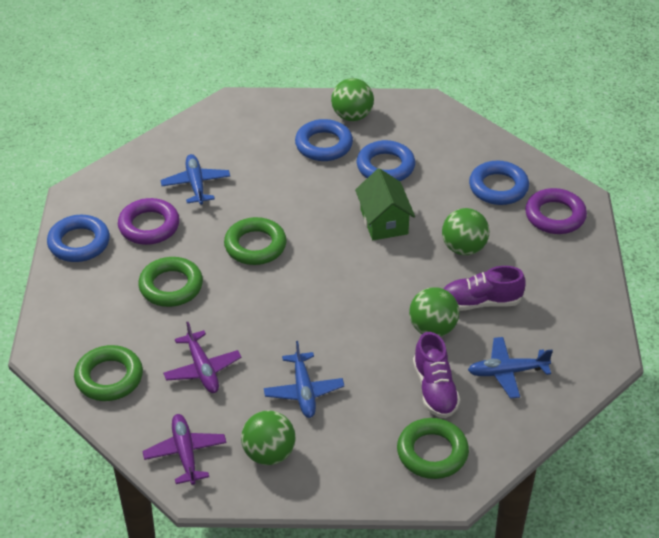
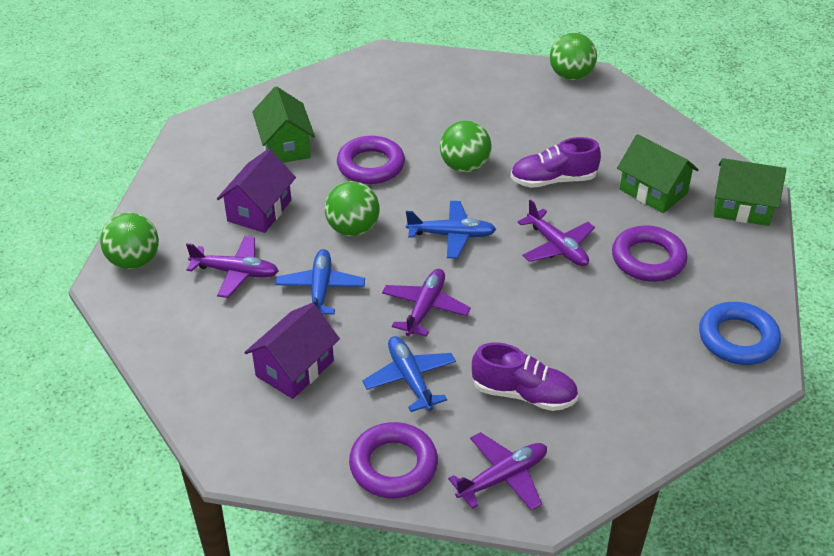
blue ring: [47,215,110,262] [295,119,353,161] [357,140,415,181] [469,161,529,205] = 4 -> [699,302,781,365] = 1
green house: [355,168,415,240] = 1 -> [252,86,315,163] [617,134,699,213] [714,158,786,226] = 3
green ring: [74,345,143,401] [138,257,203,307] [224,217,287,265] [397,418,469,479] = 4 -> none = 0
purple house: none = 0 -> [217,149,296,233] [244,303,340,399] = 2
purple plane: [142,414,227,485] [163,322,242,393] = 2 -> [186,236,278,298] [382,269,471,337] [448,432,547,511] [518,199,595,266] = 4
purple ring: [118,198,180,245] [525,188,587,234] = 2 -> [337,136,405,184] [349,422,438,498] [612,225,688,282] = 3

